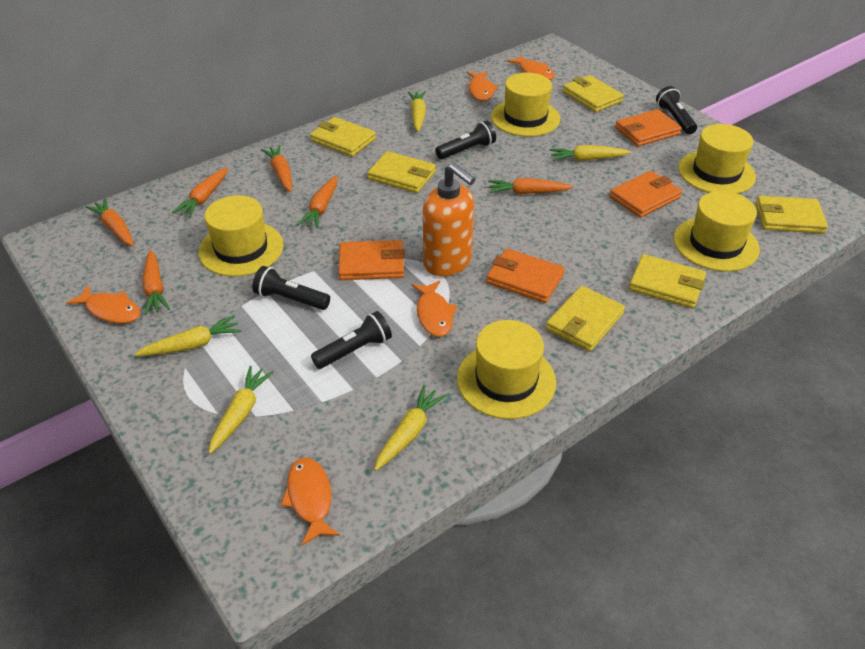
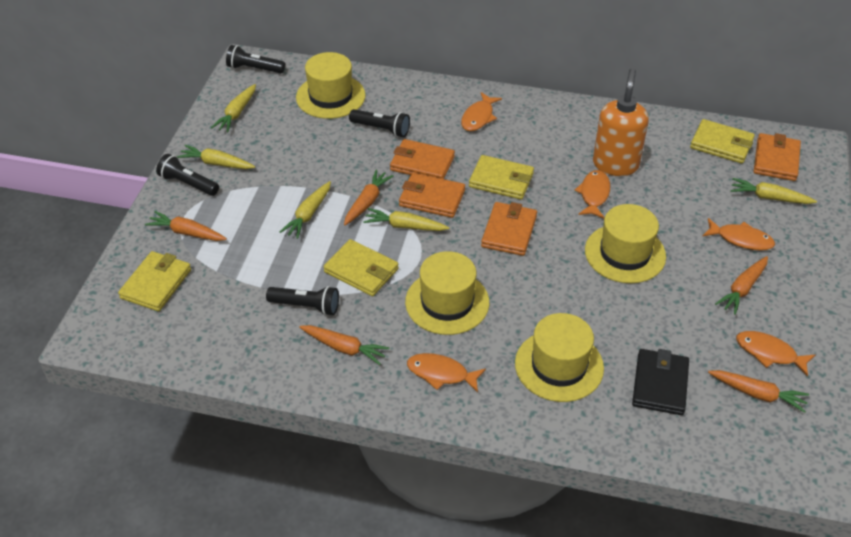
black wallet: none = 0 -> [632,349,689,415] = 1
orange carrot: [85,199,134,246] [142,250,170,315] [172,167,228,218] [261,145,292,192] [297,175,338,228] [488,178,573,194] = 6 -> [145,211,227,241] [299,325,389,365] [344,170,394,225] [708,370,809,413] [715,256,768,315] = 5
yellow hat: [198,195,284,277] [457,320,556,419] [491,73,560,137] [674,191,760,272] [678,124,756,194] = 5 -> [296,52,366,119] [405,251,489,335] [515,313,604,402] [585,204,666,283] = 4
yellow wallet: [310,117,376,157] [367,151,436,193] [546,286,625,352] [563,75,624,112] [629,254,706,308] [756,196,828,233] = 6 -> [118,251,191,311] [323,239,399,296] [469,155,534,200] [690,119,755,164] = 4

